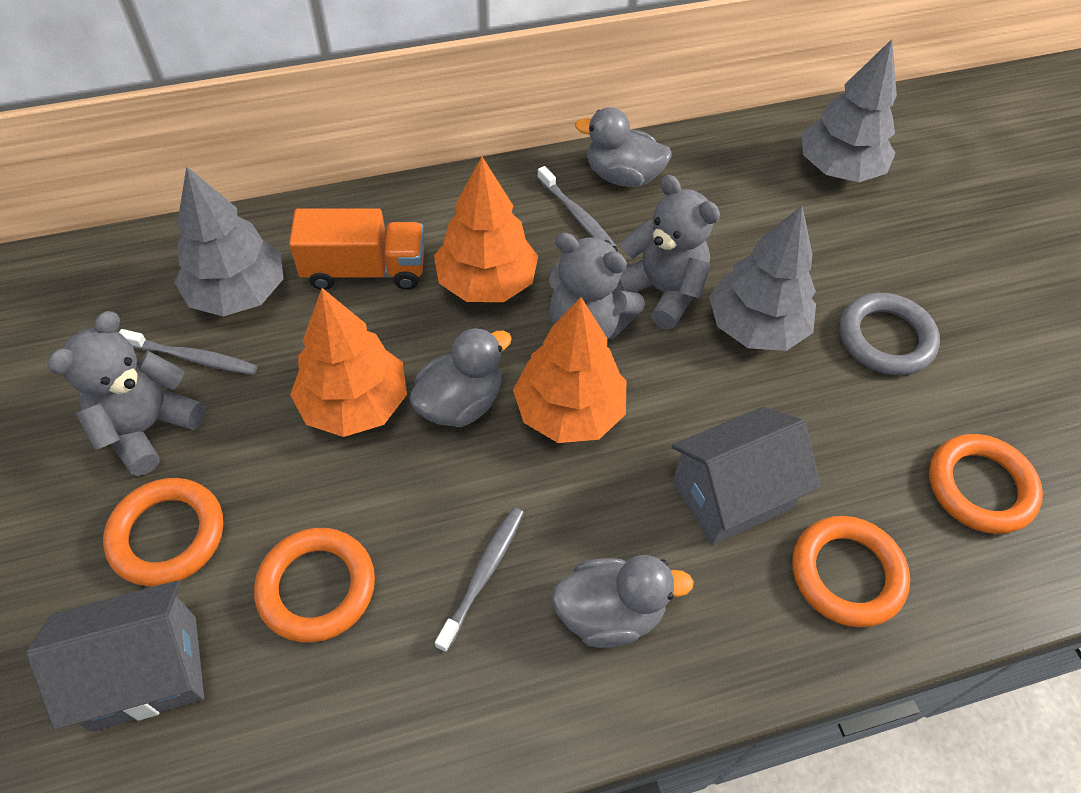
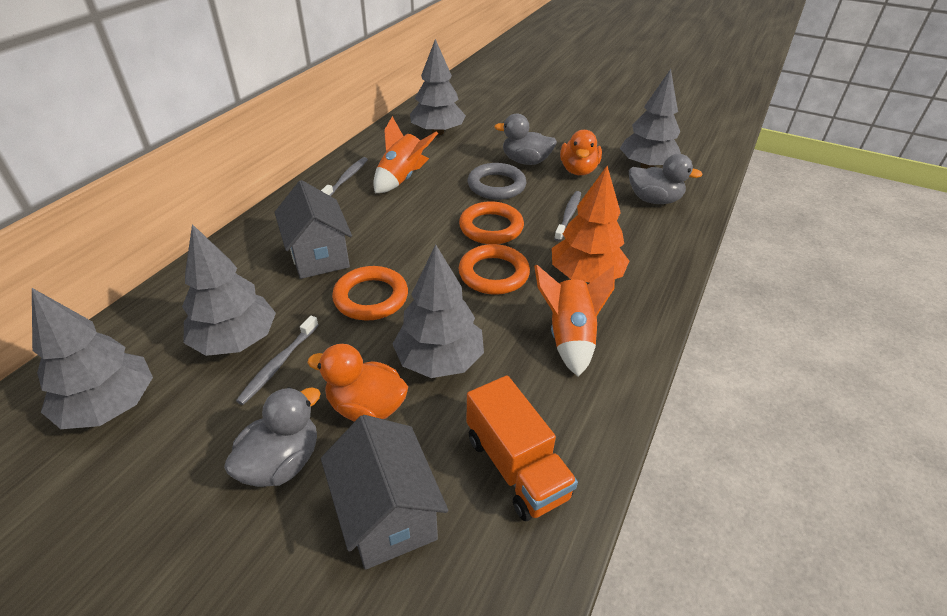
grey teddy bear: [47,311,206,476] [549,233,645,339] [614,175,720,330] = 3 -> none = 0
grey tree: [174,166,284,317] [709,206,816,351] [802,39,897,182] = 3 -> [32,288,153,429] [182,224,276,356] [393,245,484,378] [410,39,466,136] [620,69,681,169] = 5
orange duck: none = 0 -> [307,344,408,422] [560,130,602,175] = 2
orange ring: [103,478,223,587] [254,528,375,643] [792,516,910,627] [929,434,1043,534] = 4 -> [332,266,408,320] [459,201,524,244] [459,244,530,295] = 3
orange rocket: none = 0 -> [373,116,438,193] [534,264,615,377] = 2
orange tree: [290,288,407,437] [434,157,538,302] [513,297,626,443] = 3 -> [552,166,629,283] = 1

